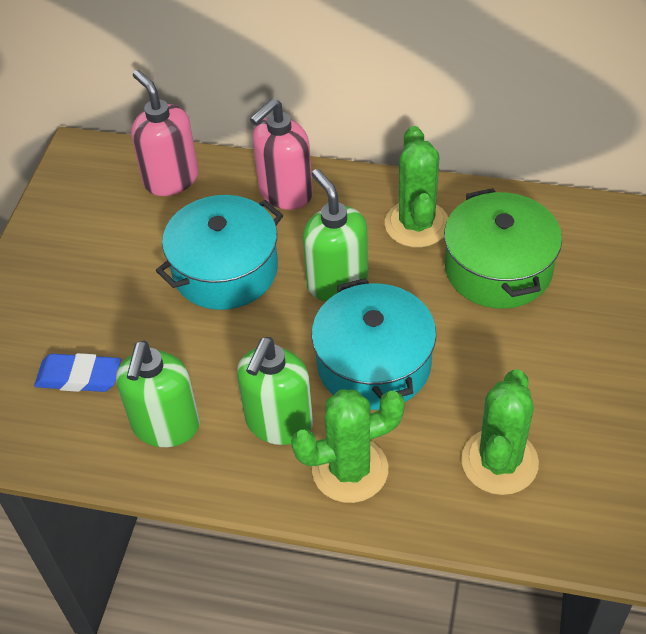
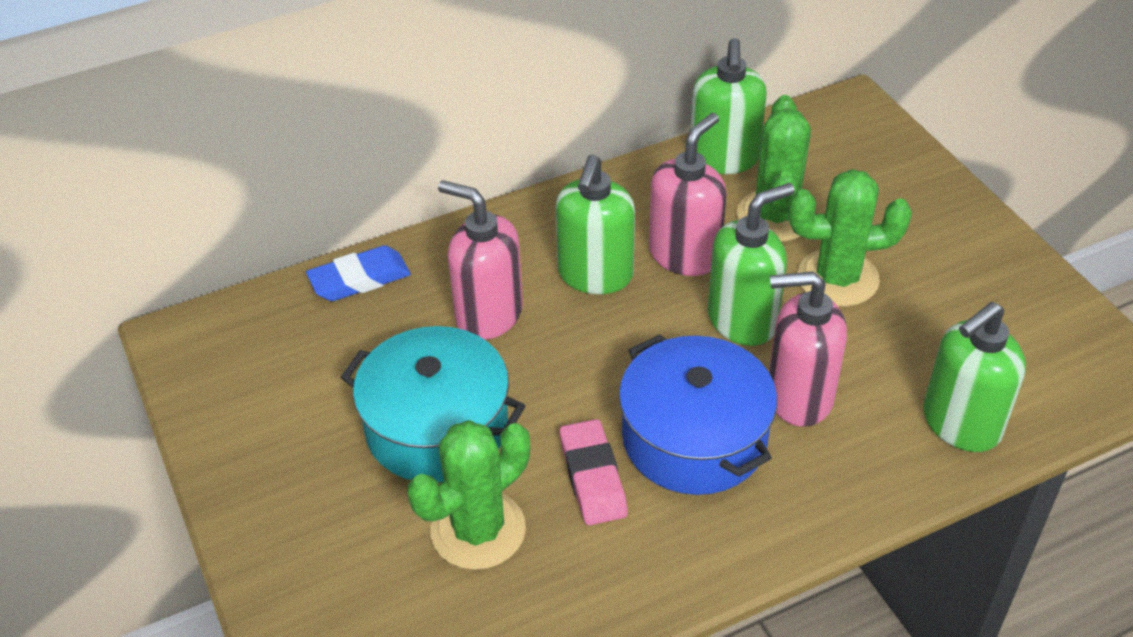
blue pot: none = 0 -> [619,334,777,495] = 1
green pot: [444,188,562,309] = 1 -> none = 0
green soap dispenser: [116,341,200,447] [237,337,313,445] [303,169,368,301] = 3 -> [556,154,635,294] [690,38,767,174] [708,183,795,346] [923,302,1026,452] = 4
pink eraser: none = 0 -> [560,419,628,525] = 1
pink soap dispenser: [131,70,199,196] [250,99,313,210] = 2 -> [438,180,523,340] [649,113,727,276] [769,271,847,427] = 3
turquoise pot: [156,195,283,310] [312,278,436,410] = 2 -> [341,326,525,482] = 1

